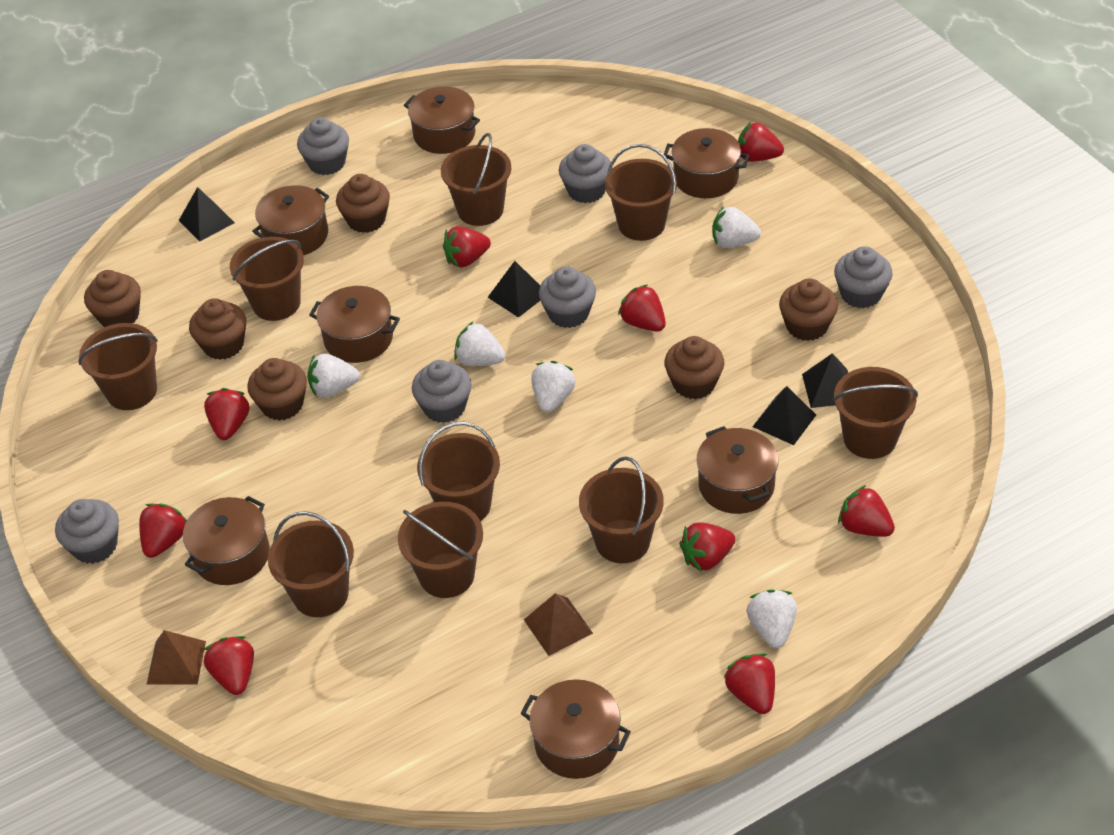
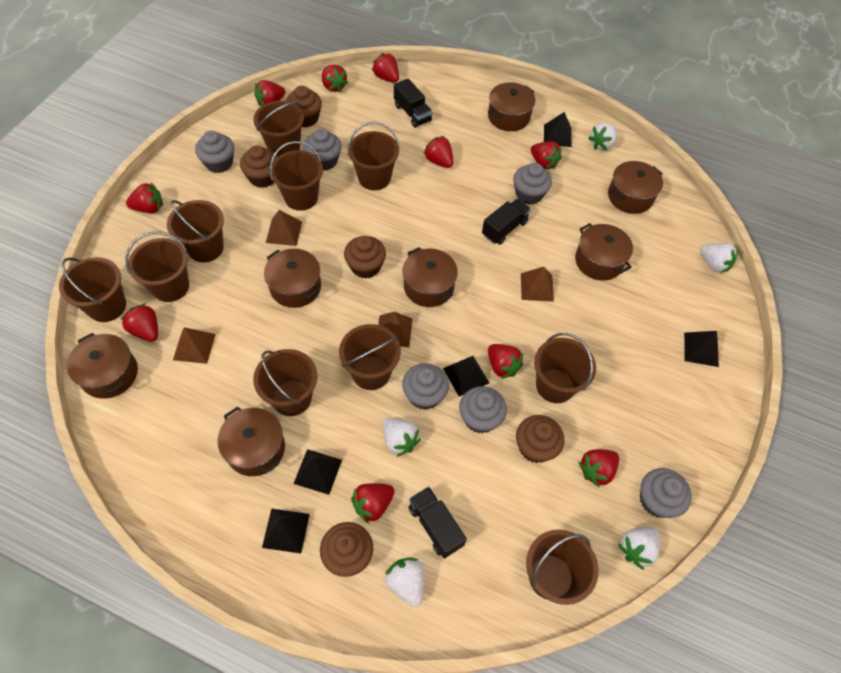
black pyramid: [179,187,235,241] [488,261,541,318] [753,386,816,445] [802,353,848,408] = 4 -> [262,508,310,553] [293,449,342,495] [443,356,489,397] [544,112,572,147] [684,331,719,367] = 5
black truck: none = 0 -> [394,79,432,128] [409,486,467,559] [482,199,531,245] = 3
brown bucket: [78,323,158,410] [230,237,304,321] [268,511,354,617] [398,502,483,598] [417,422,500,521] [441,133,511,226] [579,456,664,563] [605,144,677,241] [833,367,918,459] = 9 -> [59,257,126,322] [125,232,189,302] [167,200,224,263] [253,101,304,157] [253,349,318,416] [270,141,323,211] [339,324,401,390] [347,122,399,190] [526,530,599,605] [534,332,596,403] = 10
brown cupcake: [84,270,141,327] [189,298,246,360] [248,358,307,421] [336,174,390,233] [664,336,724,399] [779,278,838,341] = 6 -> [240,145,277,188] [286,86,322,127] [320,522,373,577] [344,236,386,279] [516,415,564,463] = 5
brown pyramid: [146,630,206,685] [524,593,593,656] = 2 -> [173,327,216,364] [266,210,302,246] [378,312,412,347] [521,267,554,302] = 4
red strawberry: [139,503,187,558] [204,388,250,440] [204,636,254,695] [443,226,491,268] [618,284,666,331] [679,523,735,571] [723,653,775,714] [738,122,784,162] [838,485,895,537] = 9 -> [120,303,158,342] [126,183,163,213] [254,80,285,106] [322,65,348,93] [351,483,395,524] [372,53,399,83] [423,136,453,168] [488,344,523,379] [531,141,562,169] [578,449,619,488] = 10

